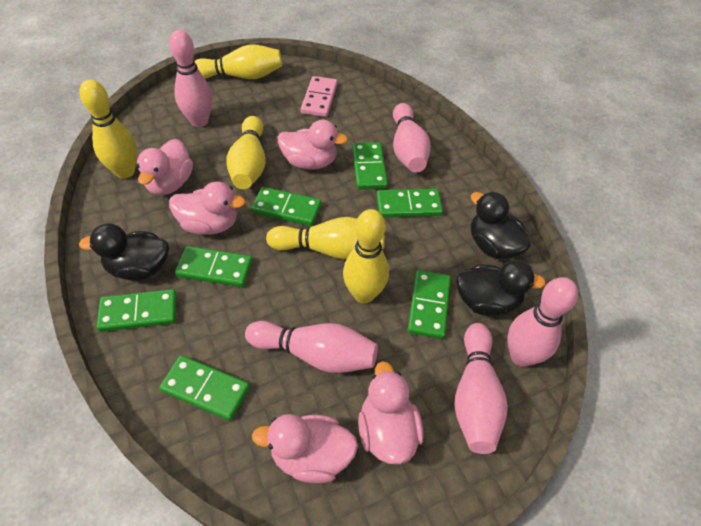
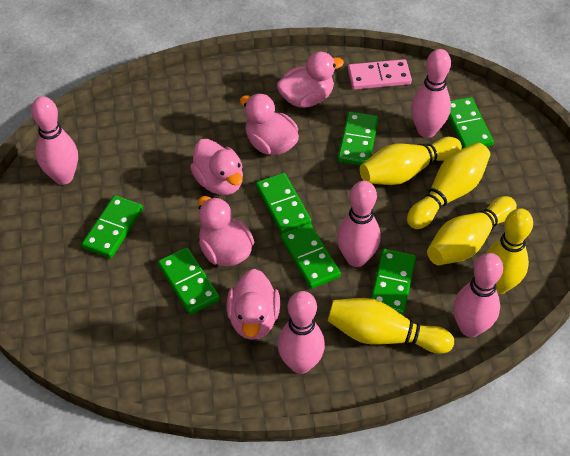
black duck: [79,223,169,281] [456,260,546,316] [470,192,531,260] = 3 -> none = 0

